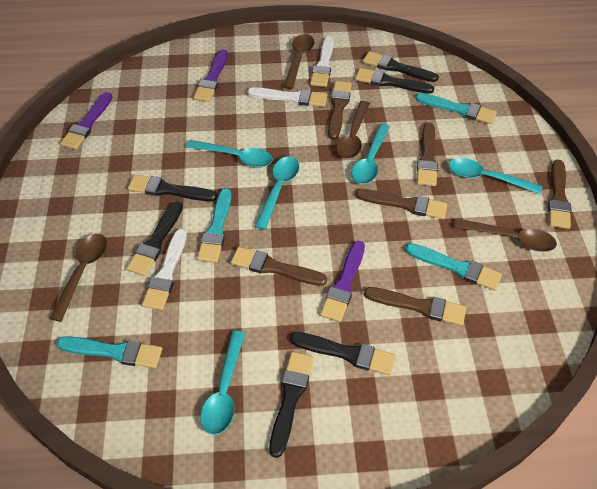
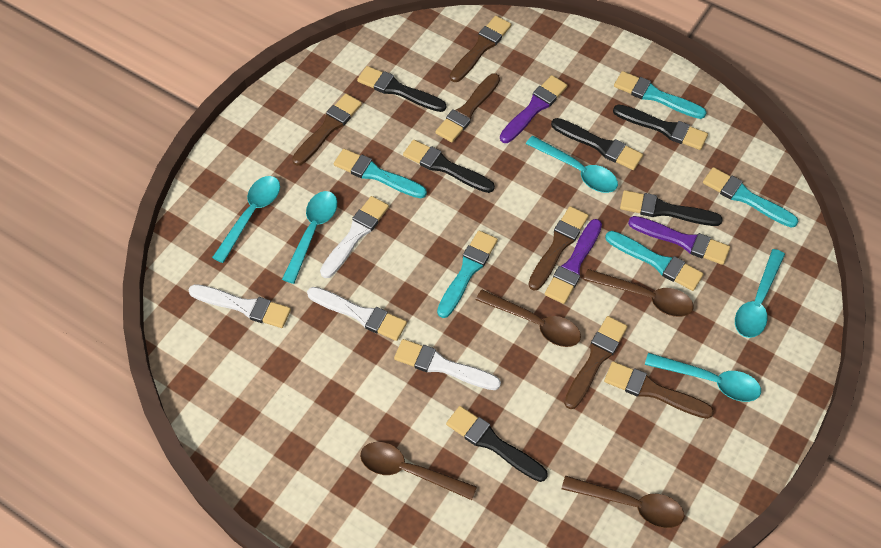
turquoise brush: [56,336,162,368] [197,188,231,263] [405,243,502,291] [415,93,497,124] = 4 -> [334,149,427,198] [437,230,498,318] [605,231,704,291] [614,71,707,119] [703,167,799,228] = 5
white brush: [142,229,187,310] [247,87,328,107] [310,36,334,87] = 3 -> [189,284,291,328] [307,287,407,341] [320,196,389,278] [394,339,501,390] = 4

